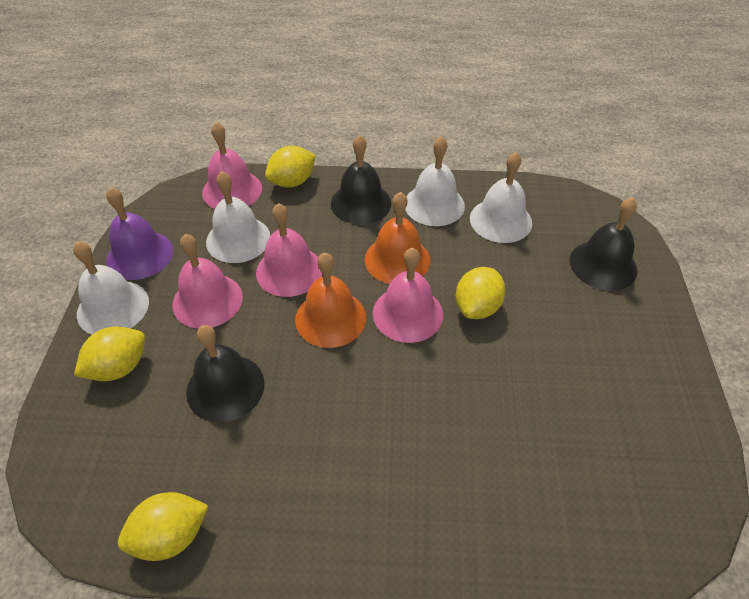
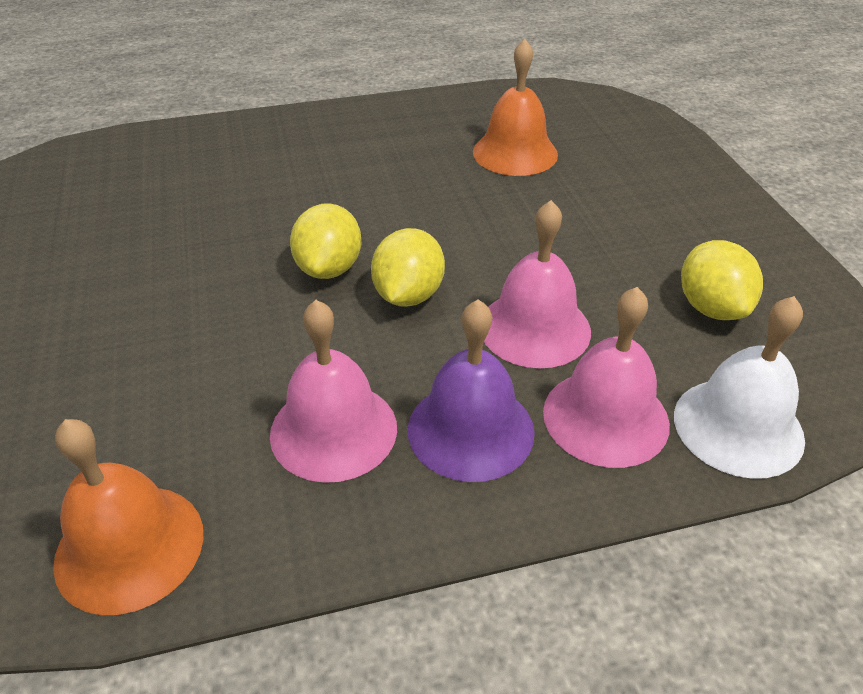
black bell: [186,325,265,423] [331,135,391,225] [570,197,638,291] = 3 -> none = 0
pink bell: [172,234,243,328] [202,122,262,209] [256,203,322,297] [373,248,443,343] = 4 -> [270,300,397,483] [484,200,591,368] [543,287,670,468] = 3
white bell: [73,241,149,335] [206,171,270,263] [405,136,465,226] [470,152,532,243] = 4 -> [674,296,805,478] = 1
yellow lemon: [74,326,145,381] [118,492,209,561] [265,146,316,188] [456,267,505,319] = 4 -> [290,203,361,279] [371,228,445,307] [681,240,763,320] = 3

